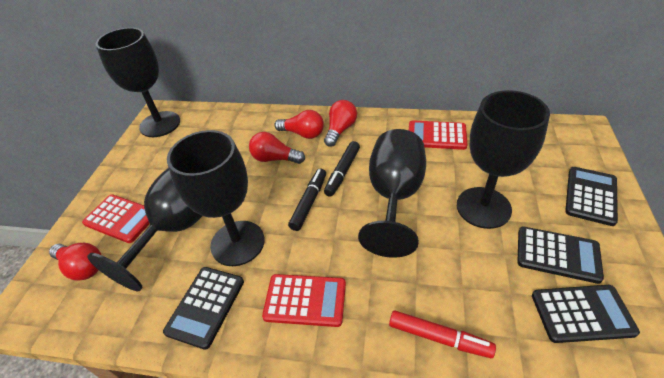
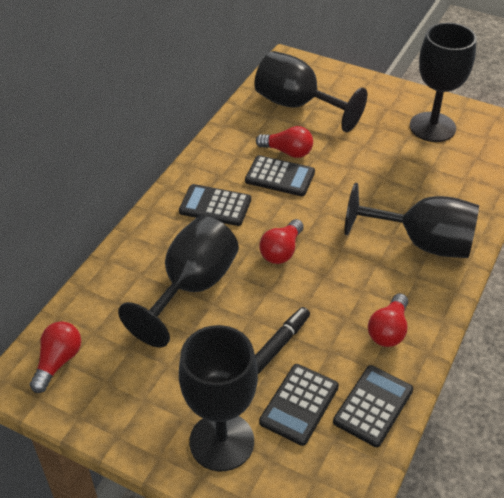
black marker: [288,168,326,231] [324,141,360,197] = 2 -> [255,307,310,374] = 1
red calculator: [82,195,150,243] [262,274,346,327] [409,120,468,150] = 3 -> none = 0
red marker: [389,310,496,358] = 1 -> none = 0

